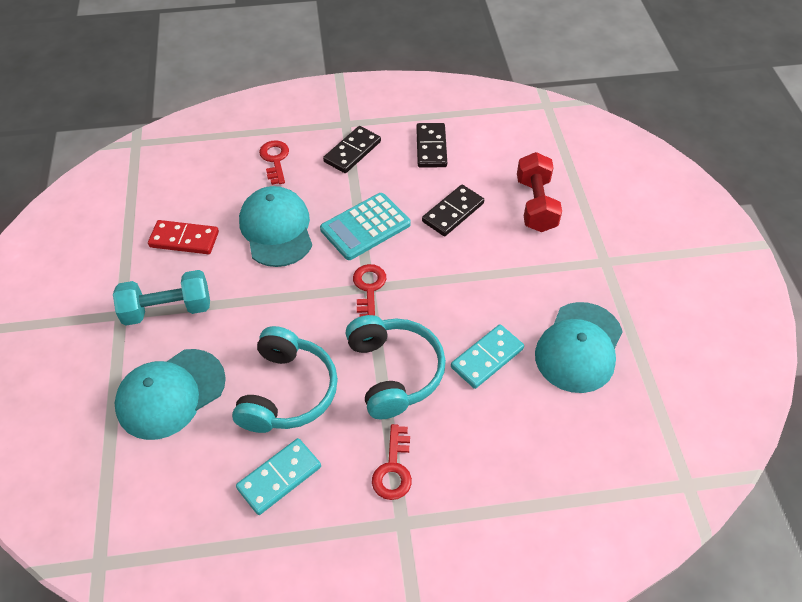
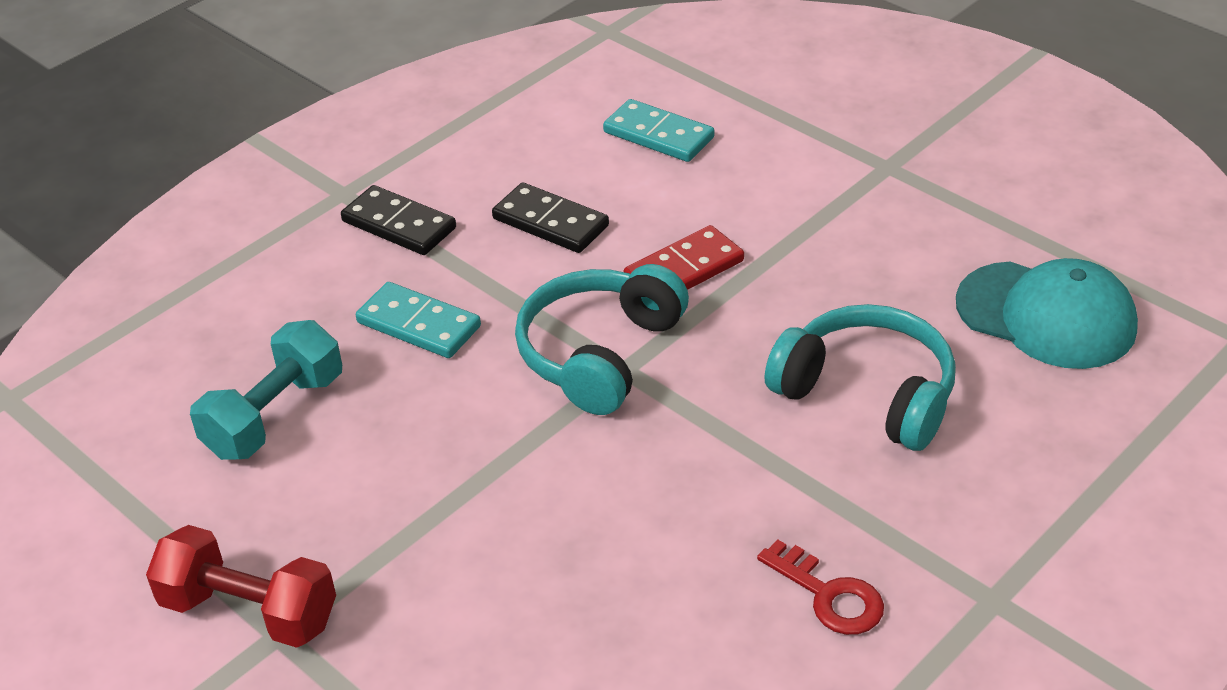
black domino: [323,126,381,173] [416,123,447,168] [422,185,484,236] = 3 -> [341,185,456,255] [492,183,609,253] = 2
red key: [259,140,289,185] [353,264,386,317] [372,424,412,500] = 3 -> [757,540,884,635] = 1
turquoise calculator: [320,193,411,260] = 1 -> none = 0
turquoise cap: [115,349,226,440] [239,186,312,267] [535,302,623,393] = 3 -> [956,258,1138,369] = 1

